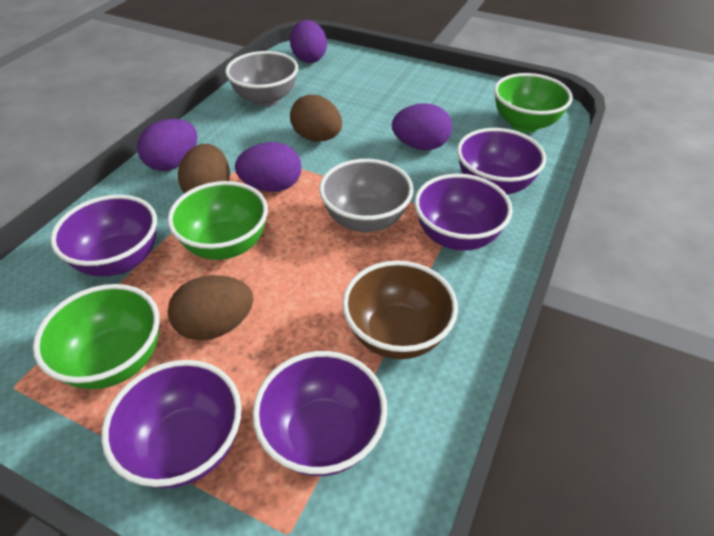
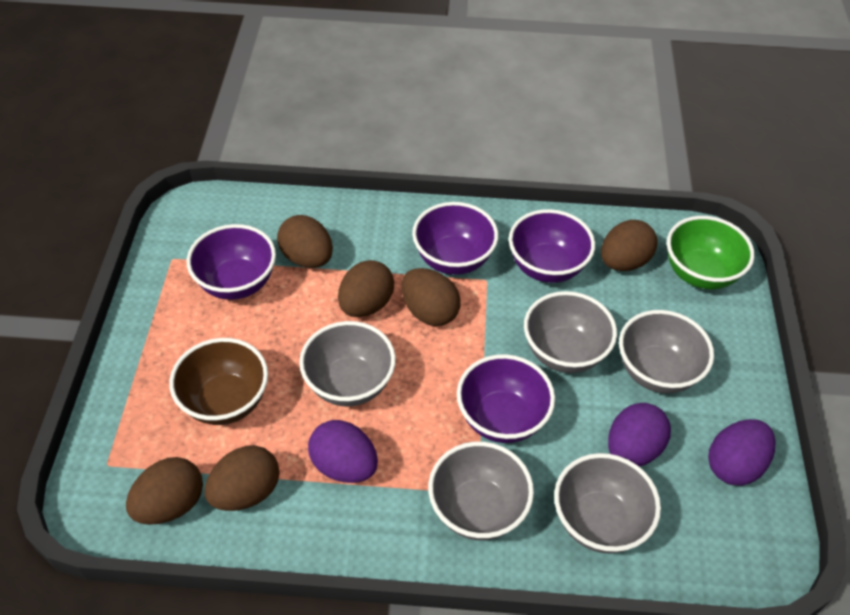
brown egg: [168,275,253,341] [178,144,230,193] [290,95,342,141] = 3 -> [126,457,203,525] [205,445,279,511] [277,215,333,268] [338,260,394,317] [401,268,461,326] [601,220,658,271] = 6
green bowl: [33,284,160,389] [168,181,268,260] [494,73,573,133] = 3 -> [667,216,755,289] = 1
grey bowl: [225,51,298,107] [319,159,414,233] = 2 -> [299,321,396,406] [428,441,534,540] [524,291,617,373] [554,453,661,554] [619,310,714,393] = 5
purple bowl: [50,195,157,276] [101,360,242,488] [252,351,387,476] [414,174,513,251] [457,128,546,194] = 5 -> [187,224,276,300] [412,202,498,275] [457,354,555,443] [509,209,595,283] = 4
purple egg: [137,119,197,171] [235,142,302,192] [290,20,327,63] [392,103,452,150] = 4 -> [308,420,378,483] [608,403,671,466] [708,419,775,486] = 3

